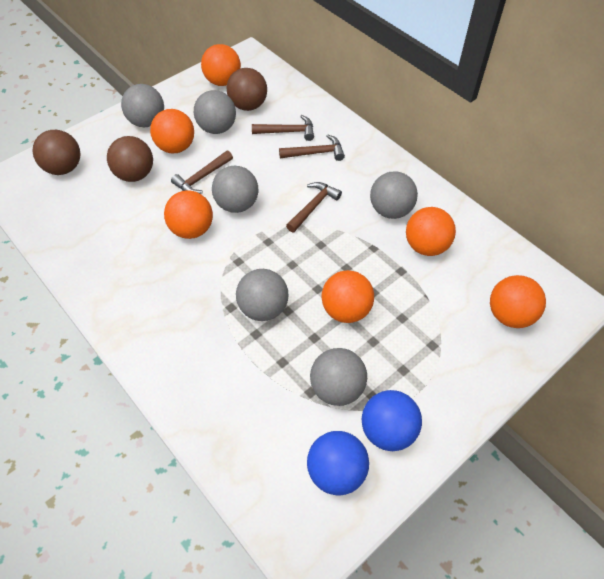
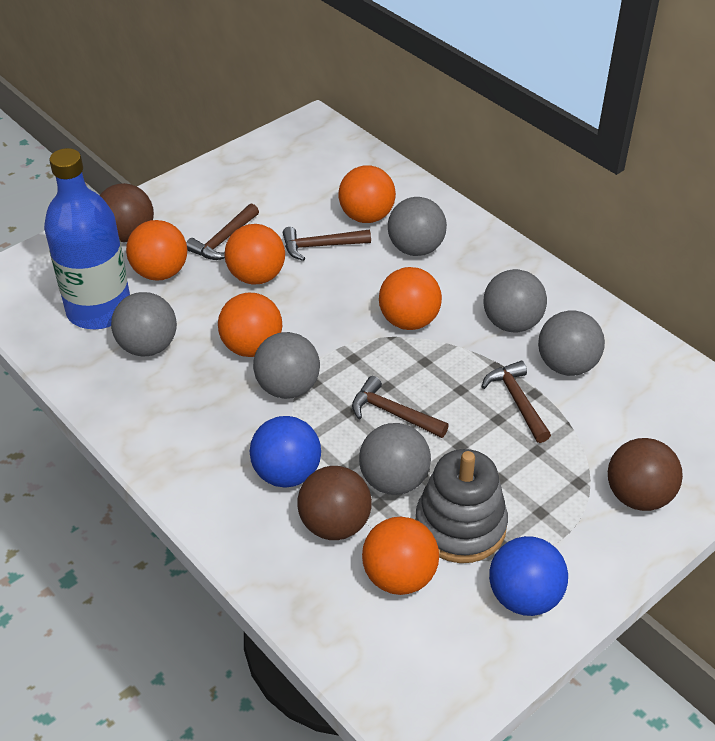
blue bottle: none = 0 -> [44,148,130,329] = 1
grey stacking toy: none = 0 -> [415,449,508,563] = 1

